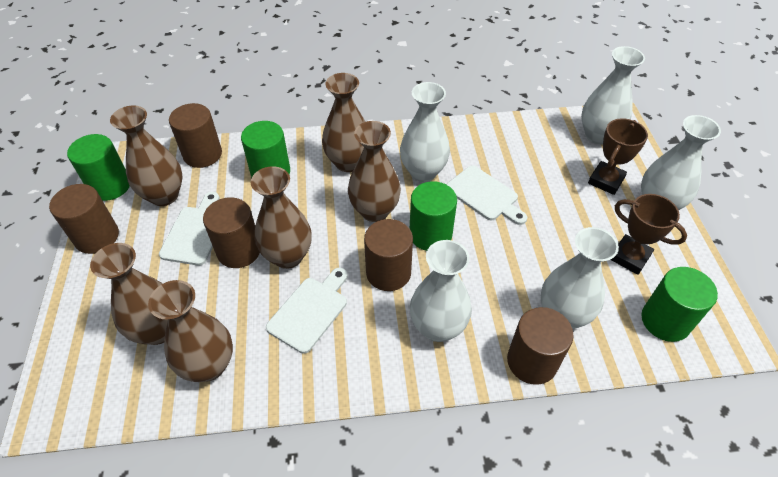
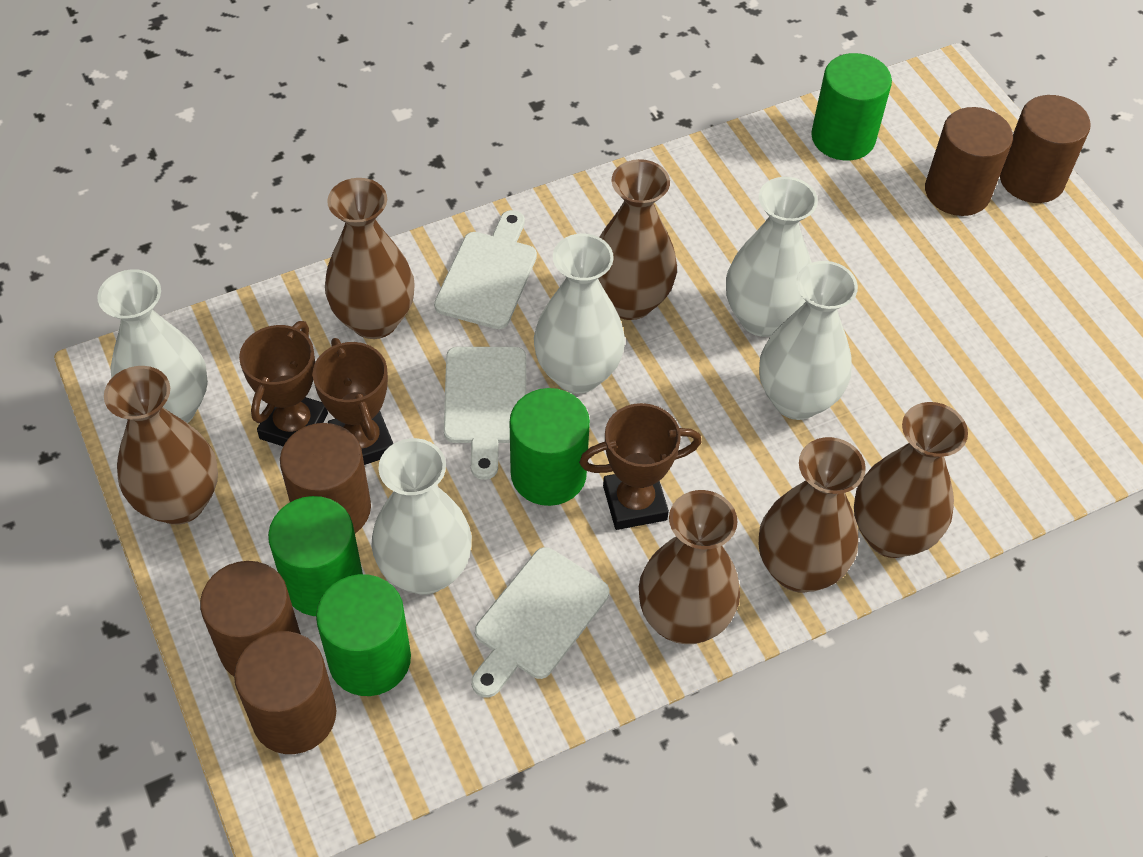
brown trophy: [588,118,648,195] [611,194,687,275] = 2 -> [239,321,328,446] [313,338,393,465] [579,403,702,530] = 3

